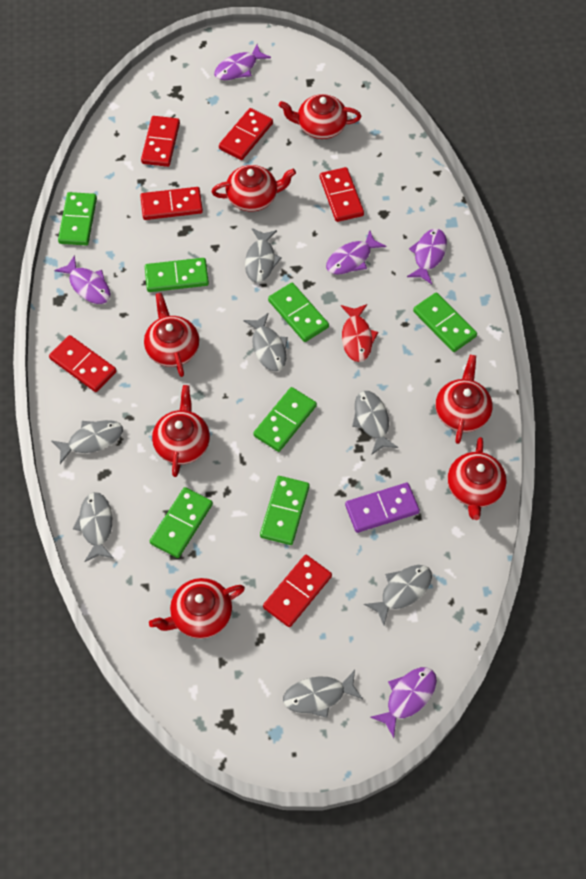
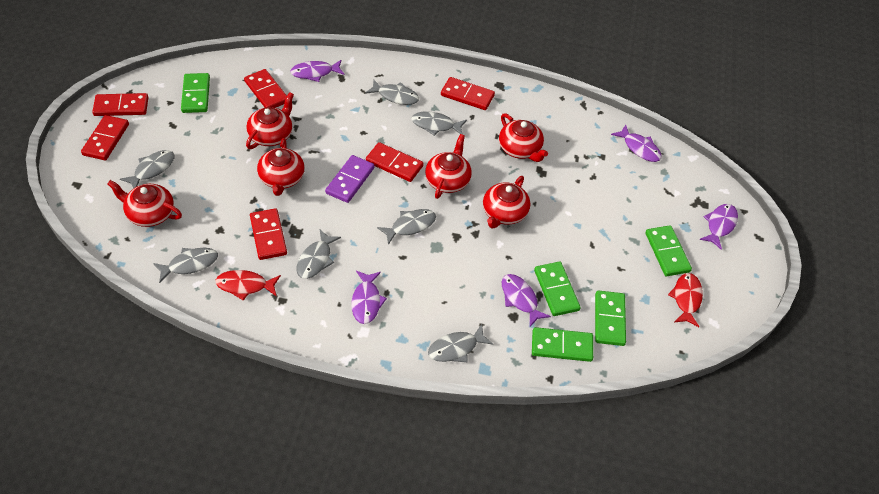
green domino: [58,192,97,245] [145,258,209,292] [150,487,213,558] [253,387,317,452] [260,476,309,545] [268,283,329,342] [413,293,477,352] = 7 -> [181,73,210,113] [532,327,593,362] [534,262,580,316] [595,290,626,346] [645,225,692,276] = 5
red fish: [341,304,378,362] = 1 -> [215,270,281,300] [668,273,703,327] = 2
red teapot: [144,293,199,377] [149,578,245,639] [152,385,210,477] [211,165,296,212] [279,94,361,139] [435,355,493,444] [448,437,507,520] = 7 -> [107,180,182,227] [246,92,294,149] [257,138,305,196] [425,134,472,199] [483,176,530,229] [499,113,548,162] = 6

